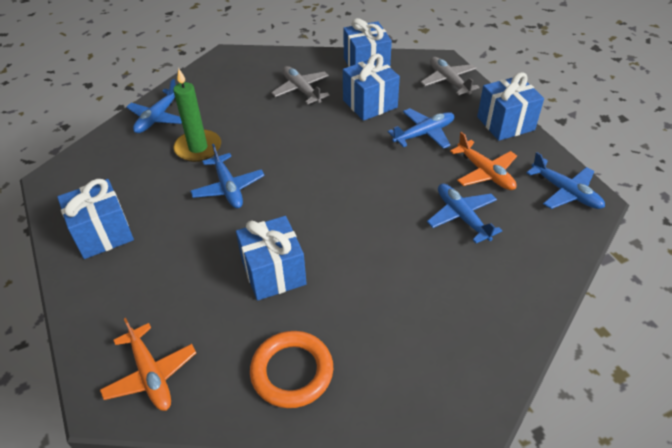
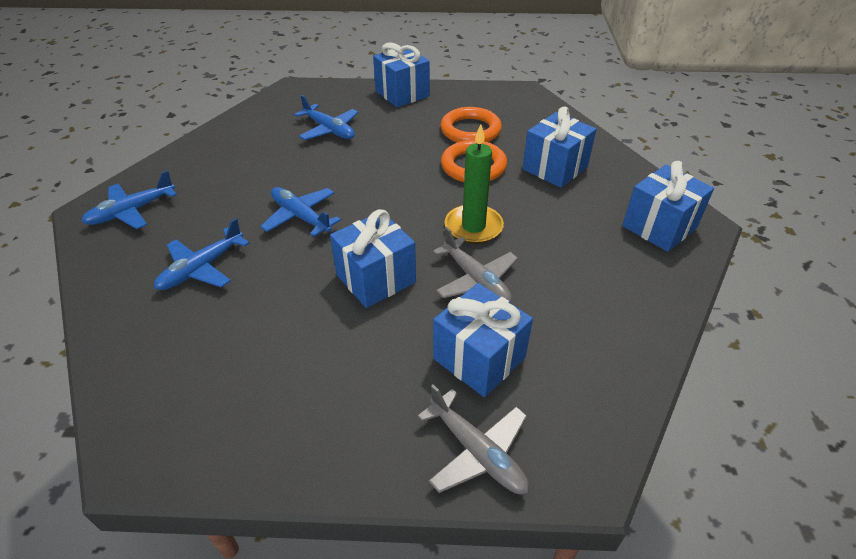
blue plane: [126,79,182,133] [190,144,264,208] [388,108,454,149] [427,184,502,243] [526,152,605,209] = 5 -> [81,171,177,229] [154,218,250,290] [260,187,341,237] [294,95,358,140] = 4
orange plane: [100,318,196,411] [450,132,517,190] = 2 -> none = 0
orange ring: [250,331,333,408] = 1 -> [441,107,502,142] [441,140,507,182] = 2

